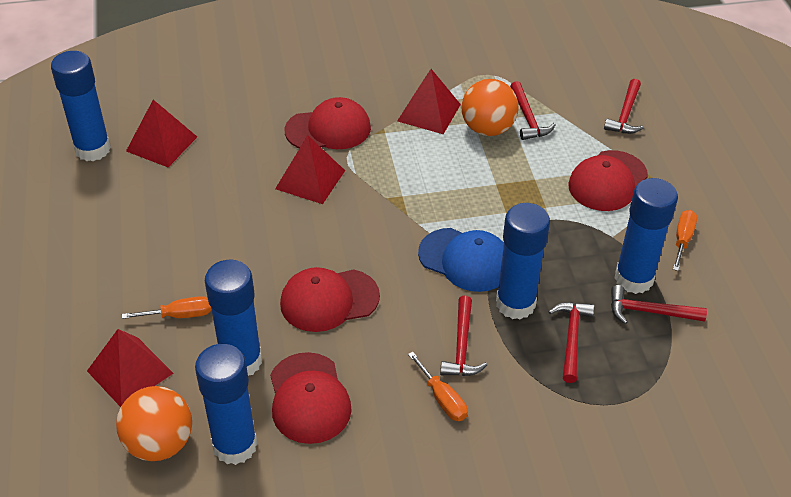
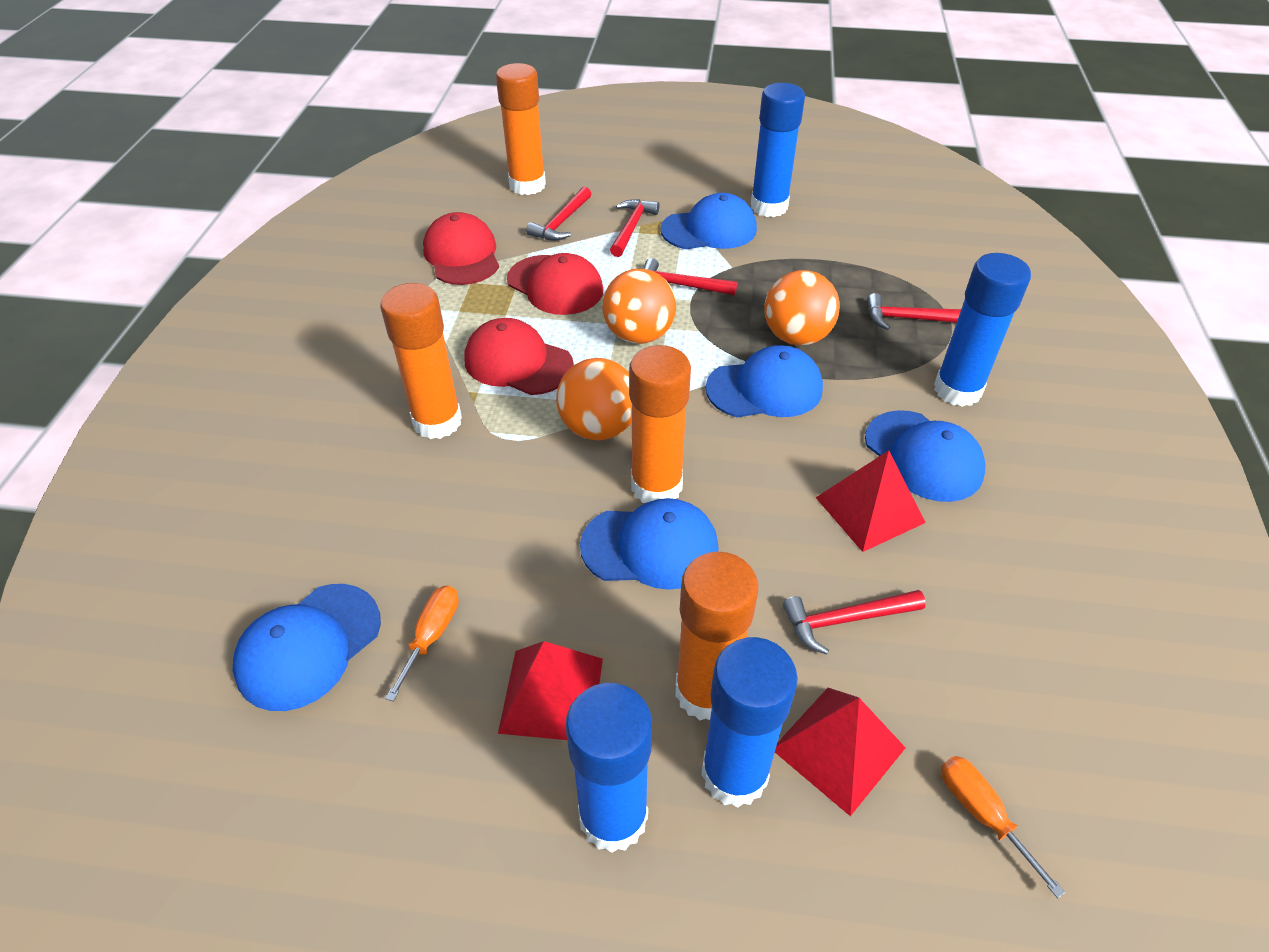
blue cap: [418,228,504,292] = 1 -> [233,584,381,711] [580,498,719,590] [660,193,757,249] [706,345,823,418] [865,410,986,502] = 5
blue glue stick: [51,51,111,161] [195,344,257,465] [205,260,262,376] [496,203,550,320] [614,178,678,294] = 5 -> [565,683,652,853] [701,637,798,808] [751,83,805,217] [934,253,1031,407] = 4
orange ball: [116,386,192,461] [461,79,519,136] = 2 -> [556,358,632,440] [602,269,676,344] [764,270,840,345] = 3
orange glue stick: none = 0 -> [380,283,462,439] [496,63,546,195] [629,345,691,503] [675,551,758,720] = 4
orange screwdriver: [122,296,211,319] [408,352,468,421] [673,210,697,271] = 3 -> [385,586,459,702] [941,756,1066,899] = 2
red cap: [270,352,352,444] [280,267,380,332] [285,97,371,149] [568,150,648,211] = 4 -> [423,212,499,285] [464,318,574,395] [507,253,603,315] = 3
red pyramid: [87,329,173,407] [126,100,197,167] [275,135,345,204] [397,69,461,134] = 4 -> [498,641,603,740] [775,688,906,816] [816,450,926,552] = 3

